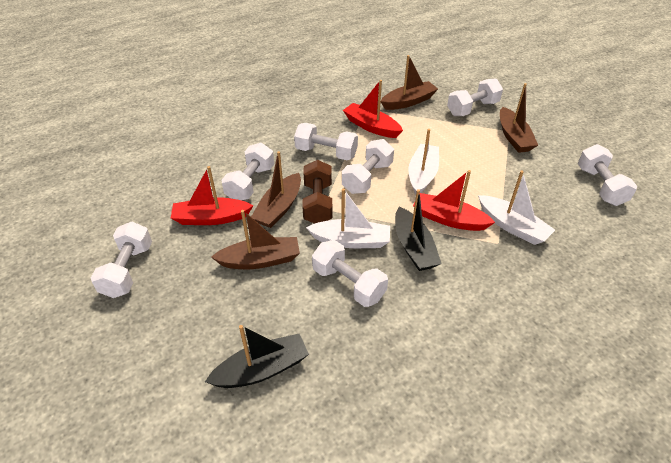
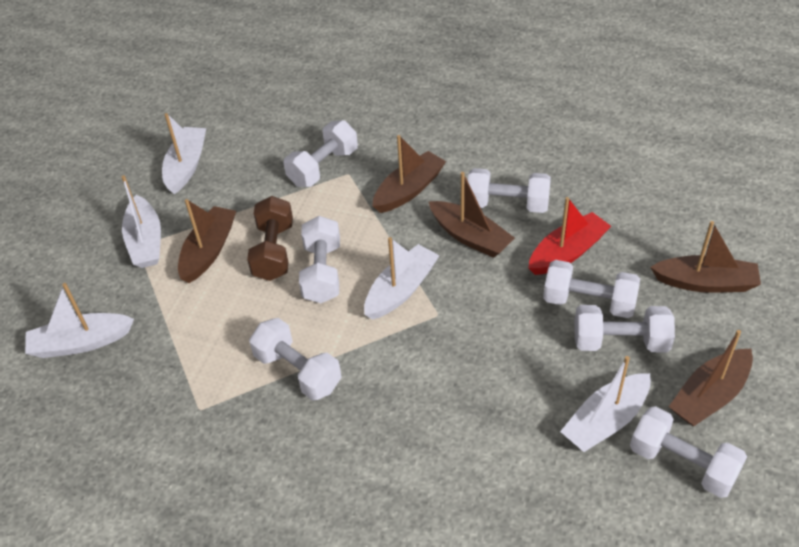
black boat: [205,325,309,388] [395,189,442,271] = 2 -> none = 0
brown boat: [211,210,300,269] [251,151,301,228] [381,55,438,110] [500,83,538,153] = 4 -> [178,199,236,283] [372,135,446,213] [429,172,515,258] [650,221,761,293] [669,330,753,426] = 5
red boat: [171,166,254,225] [343,80,403,138] [413,170,495,231] = 3 -> [528,197,611,275] = 1
white boat: [306,188,390,248] [408,129,439,195] [478,171,555,245] = 3 -> [25,283,134,358] [121,175,161,268] [162,113,206,194] [364,237,440,320] [560,356,651,452] = 5

